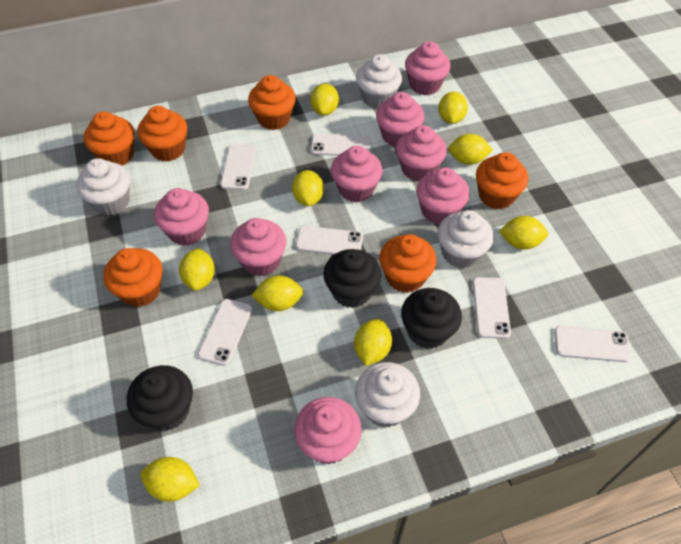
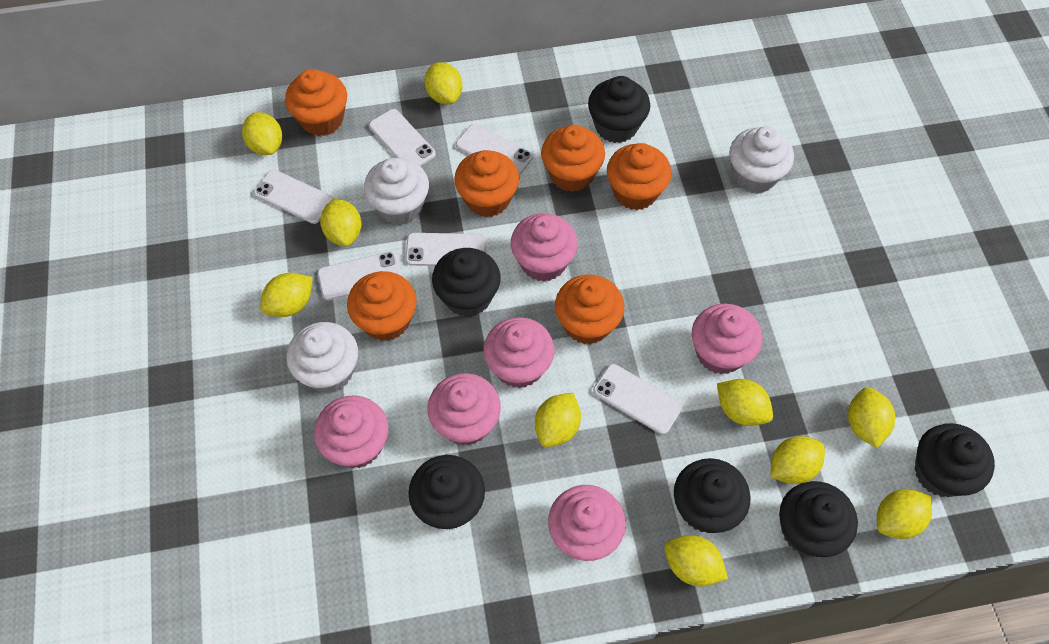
black cupcake: [127,365,193,431] [323,249,382,308] [401,288,462,349] = 3 -> [408,455,485,529] [432,248,501,317] [588,76,650,143] [674,458,751,533] [779,481,858,557] [915,423,995,497] = 6
pink cupcake: [154,188,209,246] [230,218,286,276] [294,397,362,465] [331,146,383,202] [376,92,425,147] [396,125,447,181] [405,41,450,95] [416,167,470,225] = 8 -> [314,395,388,469] [428,373,501,446] [483,317,555,388] [511,213,578,282] [548,485,626,561] [692,304,762,374] = 6
white cupcake: [76,158,130,216] [355,362,420,428] [356,54,402,109] [438,210,494,268] = 4 -> [286,322,358,393] [364,158,429,225] [729,126,794,194] = 3
yellow lemon: [140,457,200,502] [179,248,215,291] [251,275,304,311] [292,170,324,206] [310,84,339,116] [354,319,392,366] [438,92,468,124] [448,134,493,165] [499,216,548,250] = 9 -> [242,112,282,155] [260,273,313,317] [320,198,362,247] [424,62,463,104] [535,393,581,447] [664,535,728,586] [717,379,773,426] [770,436,825,484] [848,387,895,448] [877,489,932,539] = 10

